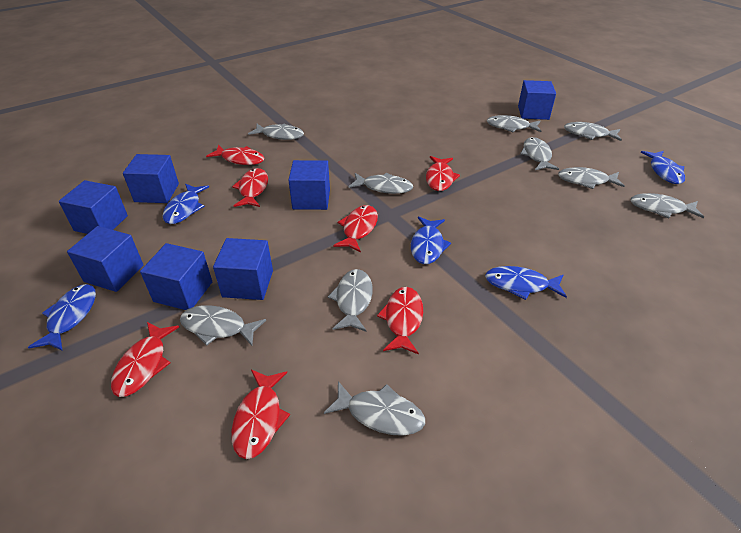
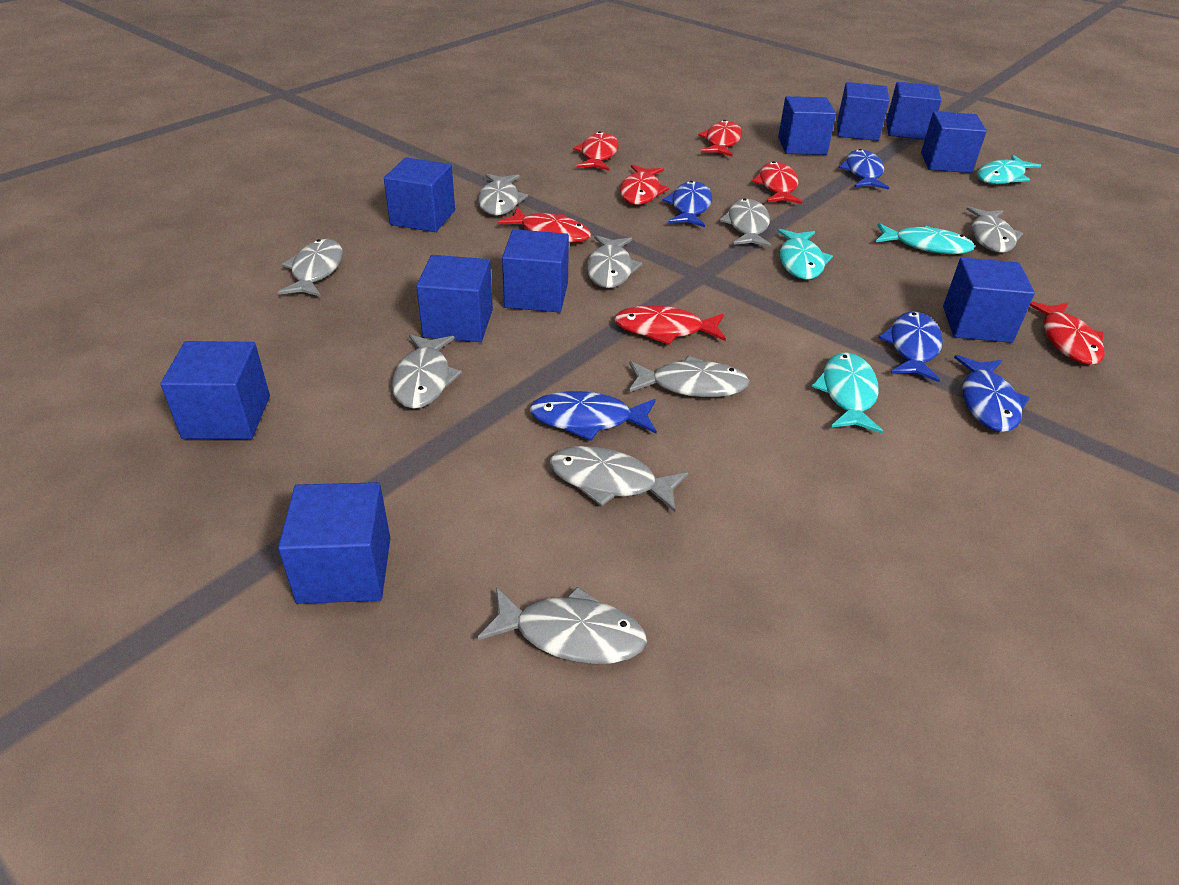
blue cube: [59,180,128,234] [67,226,144,292] [123,154,179,203] [140,243,212,310] [213,238,273,300] [288,160,330,210] [518,80,556,120] = 7 -> [160,341,270,439] [278,482,390,604] [384,157,455,232] [416,255,493,342] [502,229,569,313] [778,96,836,155] [837,82,889,141] [886,82,942,140] [921,111,987,173] [943,257,1035,343] = 10
grey fish: [180,305,266,346] [248,123,304,140] [324,381,425,436] [328,269,373,332] [349,173,413,194] [487,115,541,133] [520,137,559,170] [558,167,625,189] [564,122,622,141] [630,193,704,218] = 10 -> [278,239,343,297] [392,334,462,409] [477,586,647,664] [478,174,528,216] [550,446,688,512] [587,235,643,288] [629,356,750,397] [719,198,772,247] [967,207,1023,253] = 9
turquoise fish: none = 0 -> [777,229,833,280] [812,352,883,433] [876,223,975,254] [977,155,1041,184] = 4

